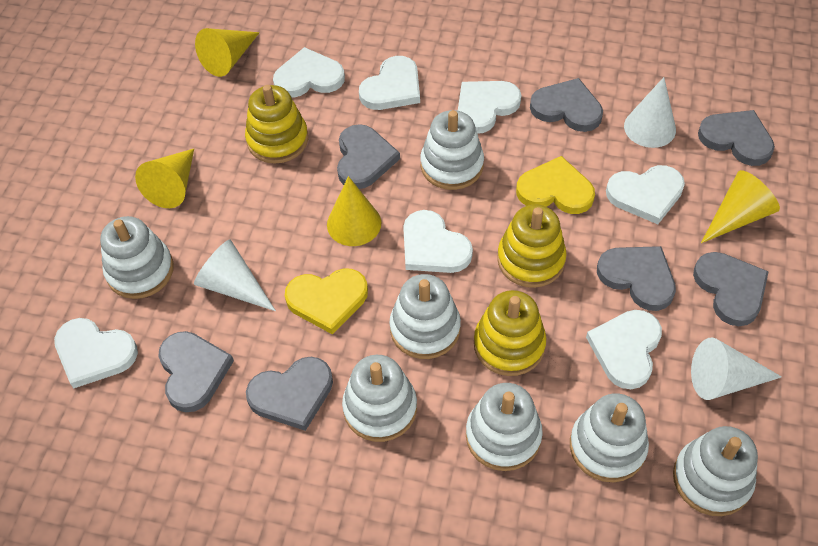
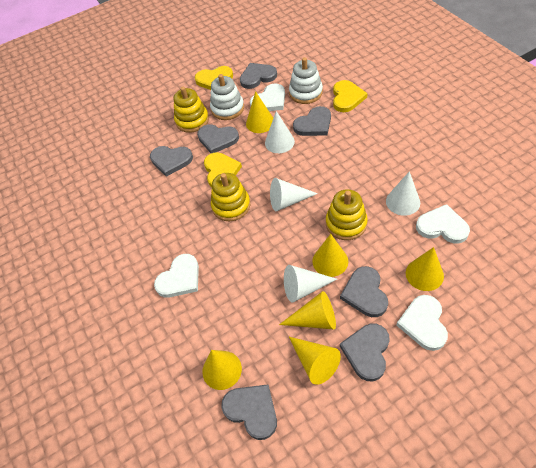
white cone: [194,239,276,311] [624,77,676,148] [691,337,782,400] = 3 -> [265,111,295,153] [270,178,318,211] [284,265,337,303] [386,171,420,216] = 4
white heart: [54,318,138,389] [273,47,345,98] [359,56,420,110] [403,210,473,273] [458,81,521,134] [586,310,662,389] [606,165,685,224] = 7 -> [154,254,199,298] [250,83,285,111] [396,295,448,351] [416,204,470,243] = 4
white stacking toy: [100,216,174,299] [342,355,417,442] [389,274,461,359] [420,110,484,190] [466,383,543,471] [570,393,649,482] [673,426,758,516] = 7 -> [210,74,244,120] [289,57,323,104] = 2
yellow cone: [135,149,194,208] [195,28,260,77] [327,176,381,246] [701,170,780,243] = 4 -> [202,350,242,390] [246,91,273,133] [279,291,336,330] [289,337,341,385] [312,234,348,277] [406,247,444,291] = 6
yellow heart: [285,268,368,335] [516,156,595,214] = 2 -> [195,66,233,90] [204,152,242,187] [333,80,368,112] = 3

